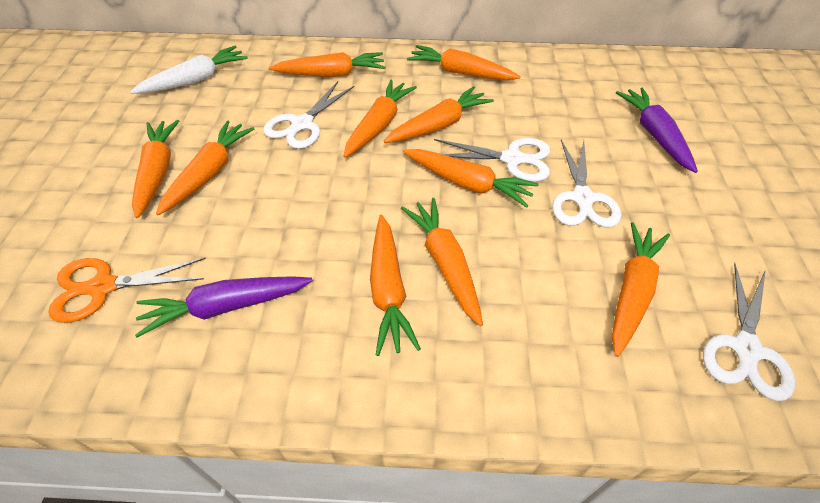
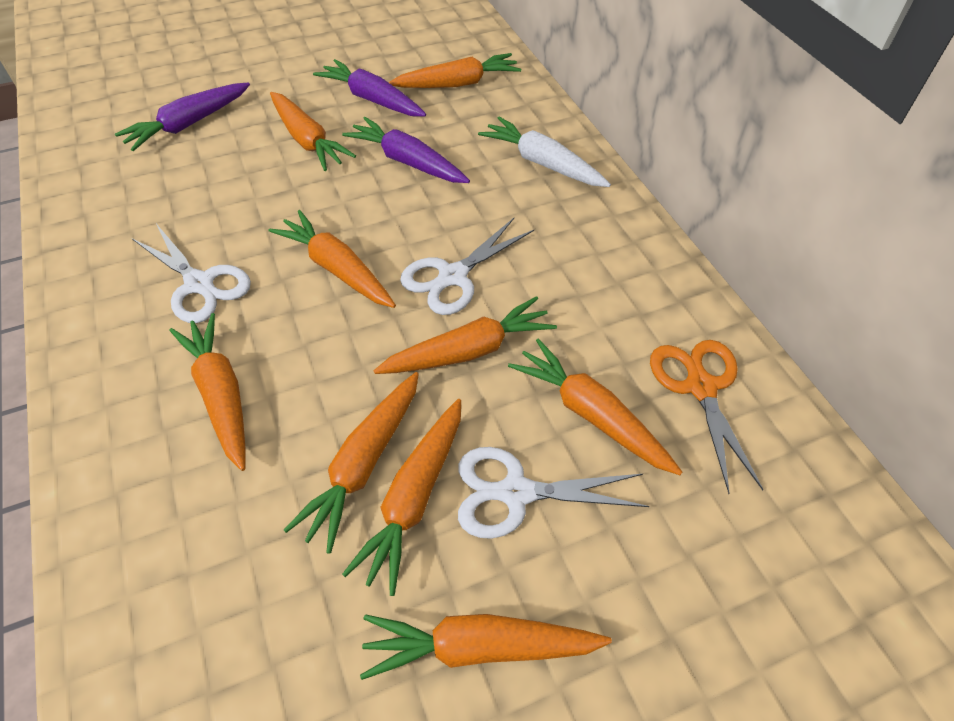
orange carrot: [132,120,179,218] [156,121,255,216] [269,52,385,77] [343,79,417,158] [370,215,421,356] [384,86,494,143] [401,198,483,326] [403,149,539,208] [407,45,521,80] [612,222,670,357] = 10 -> [169,313,246,471] [268,210,396,308] [270,92,356,171] [284,372,419,554] [342,399,461,596] [360,614,612,680] [374,296,557,374] [388,53,521,88] [508,338,682,475] = 9
purple carrot: [135,276,313,338] [616,87,698,173] = 2 -> [115,83,250,151] [313,59,426,116] [342,117,470,183] = 3
white scissors: [263,81,354,149] [434,138,550,182] [552,140,621,228] [703,263,795,401] = 4 -> [132,224,251,323] [400,218,534,315] [458,447,649,539] = 3

